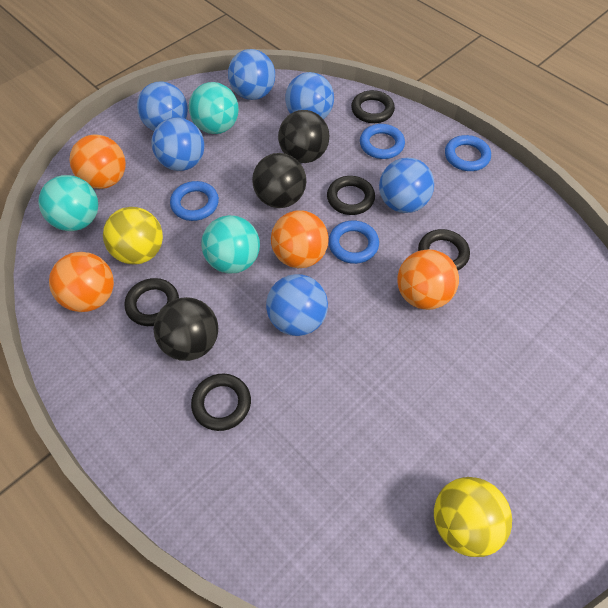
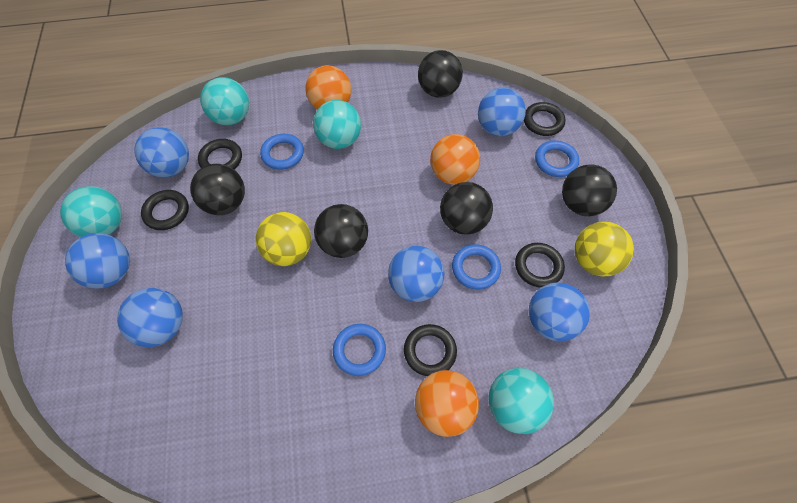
black ball: [154,297,218,361] [252,153,306,208] [278,110,329,163] = 3 -> [190,164,245,215] [314,204,368,258] [418,50,463,98] [440,182,493,235] [562,165,617,216] = 5
orange ball: [49,252,114,312] [69,134,126,189] [271,210,329,268] [398,249,459,310] = 4 -> [305,65,351,110] [415,370,479,437] [430,134,480,185] = 3
turquoise ball: [38,175,98,231] [189,82,239,134] [201,215,260,274] = 3 -> [60,186,122,237] [200,77,249,125] [313,100,361,149] [489,368,554,434] = 4

